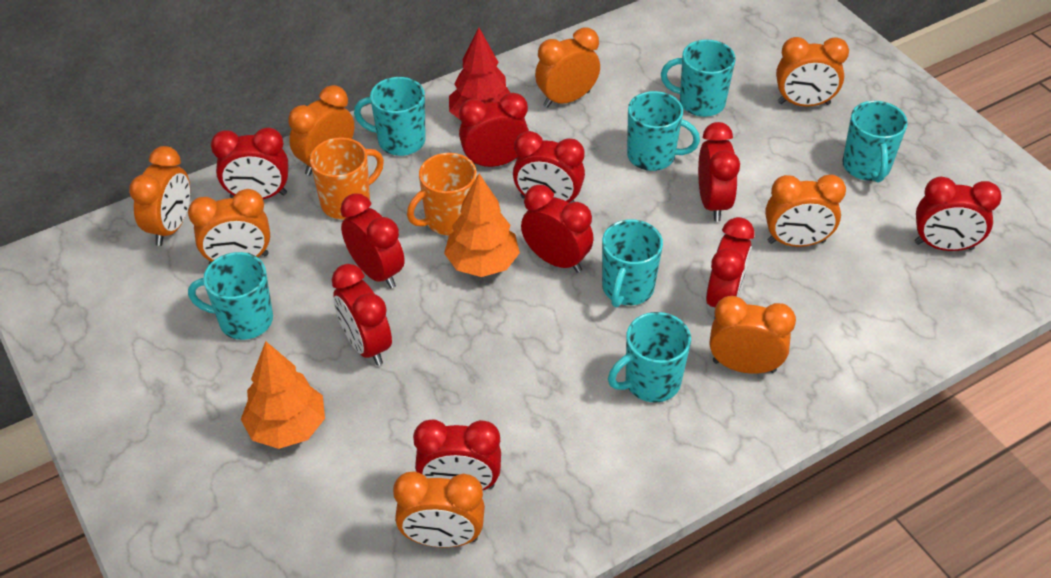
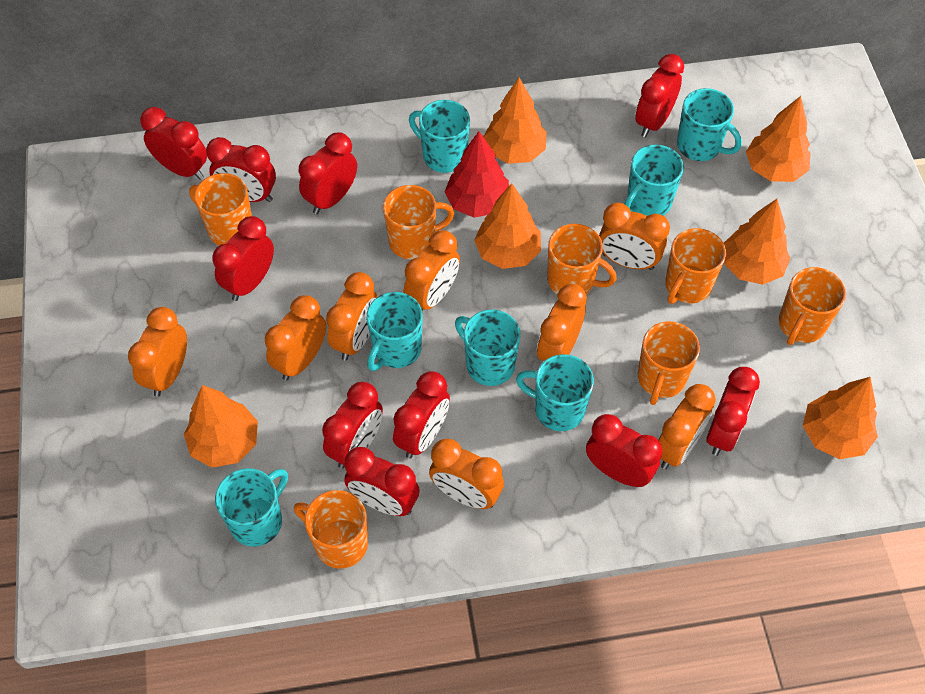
orange mug: [310,137,384,219] [407,153,477,235] = 2 -> [189,173,252,246] [294,490,368,569] [383,185,454,259] [547,224,617,294] [638,321,700,405] [665,228,726,304] [779,267,846,345] = 7
orange tree: [241,341,325,449] [444,174,520,277] = 2 -> [184,385,258,468] [474,183,541,269] [483,78,547,164] [724,199,790,285] [746,96,810,182] [803,377,878,459] = 6

